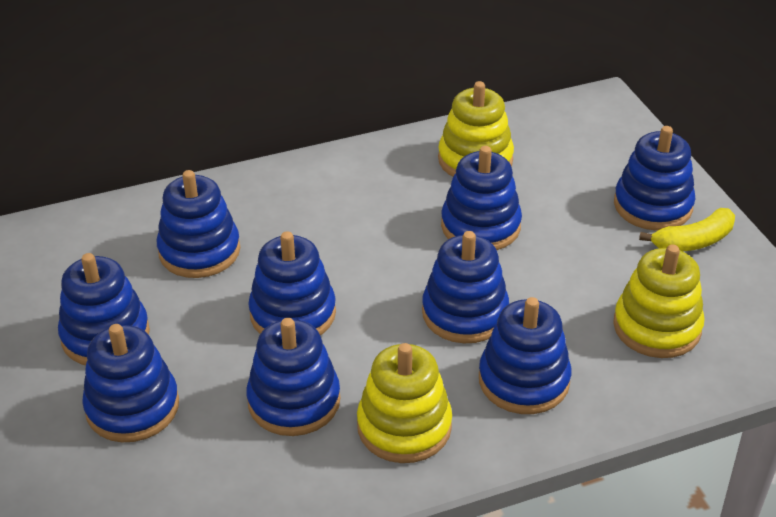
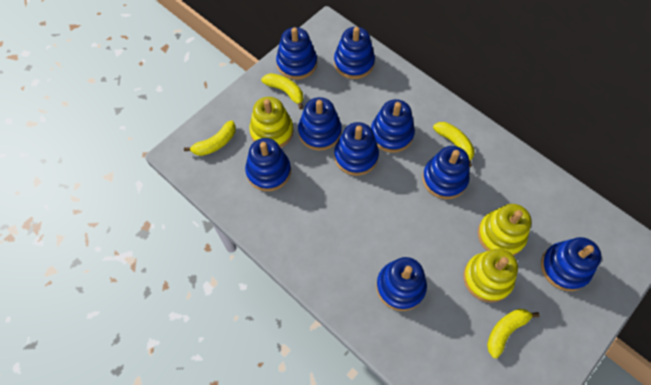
yellow banana: [639,208,735,252] = 1 -> [184,120,236,156] [261,73,303,110] [433,122,475,167] [487,309,540,358] = 4

